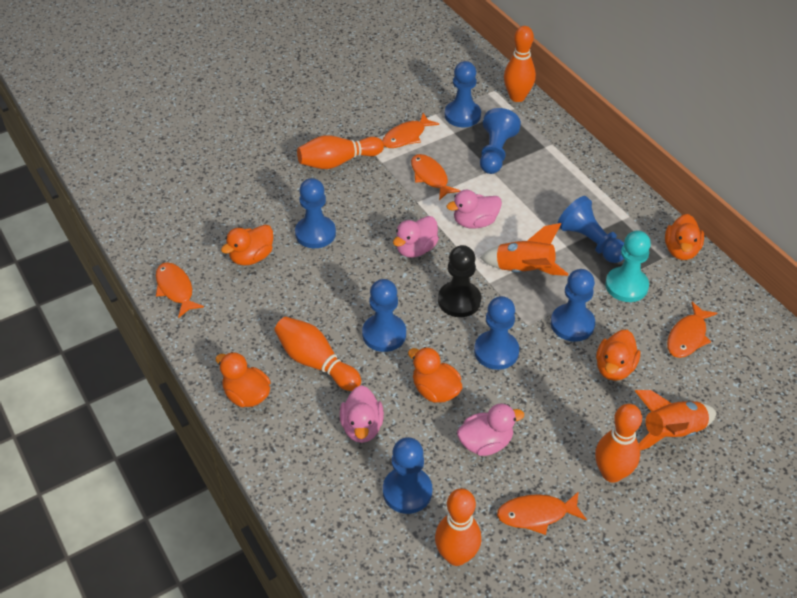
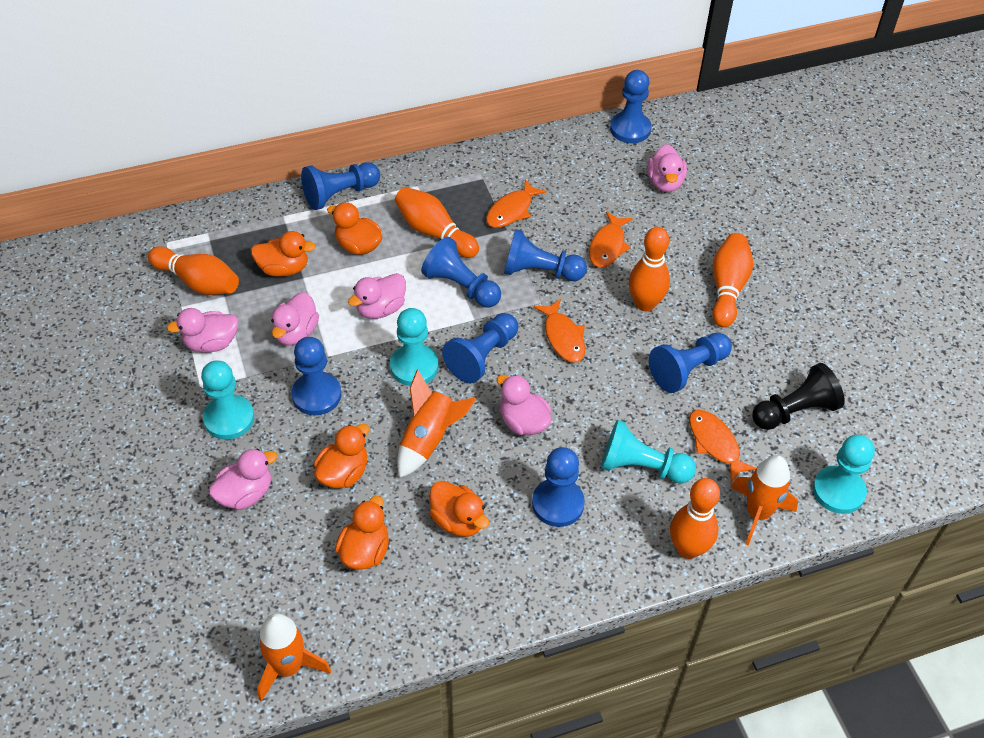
orange fish: [156,262,204,318] [382,113,439,148] [411,154,460,200] [497,491,587,535] [667,302,718,358] = 5 -> [486,179,547,228] [534,299,585,362] [589,211,633,268] [689,410,756,482] = 4
orange rocket: [480,223,568,276] [635,390,716,450] = 2 -> [257,614,331,701] [397,369,476,478] [731,455,798,545] = 3
pink duck: [340,385,384,443] [393,216,439,258] [447,190,502,229] [457,404,524,456] = 4 -> [167,308,239,353] [209,448,277,510] [271,292,319,346] [348,273,406,319] [497,375,552,435] [647,144,687,192] = 6
turquoise pawn: [605,230,651,302] = 1 -> [201,360,254,440] [390,308,438,386] [601,420,696,484] [813,435,875,514] = 4

